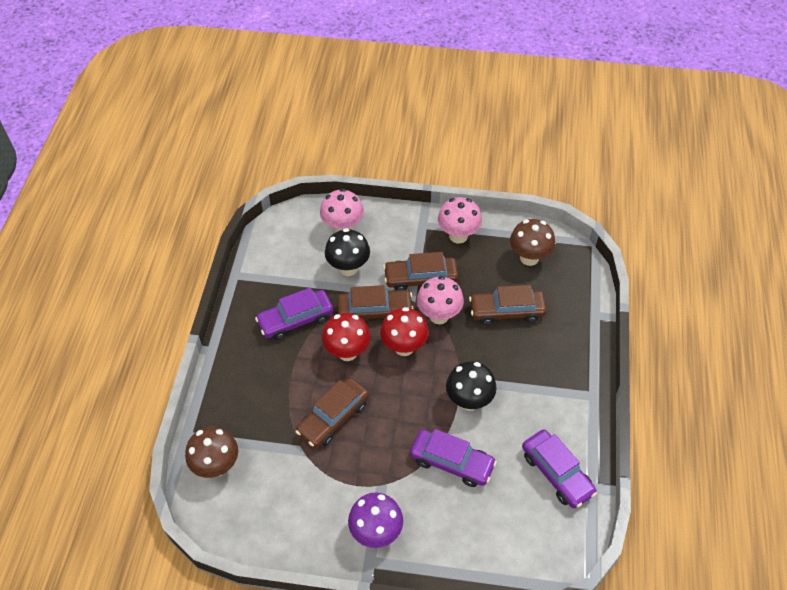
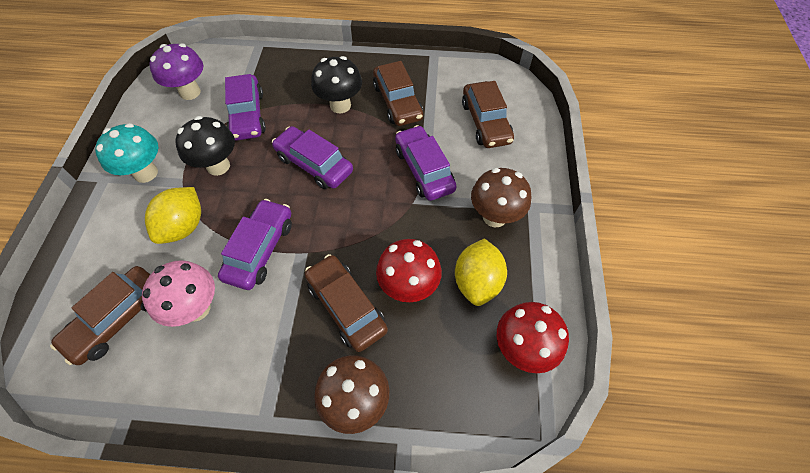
pink mushroom: [320,189,364,233] [417,276,464,324] [438,197,482,244] = 3 -> [142,260,215,327] = 1
purple car: [255,288,333,340] [410,429,497,487] [522,429,597,508] = 3 -> [218,199,292,290] [225,74,266,141] [272,126,353,189] [395,125,457,201] = 4
turquoise mushroom: none = 0 -> [95,123,158,183] = 1
yellow lemon: none = 0 -> [145,187,201,244] [455,238,507,306] = 2

